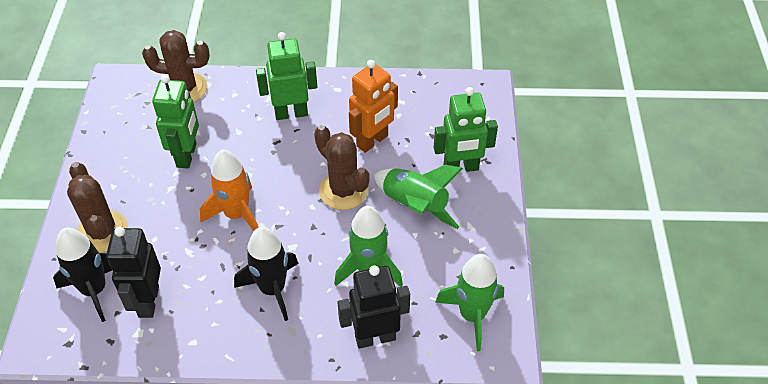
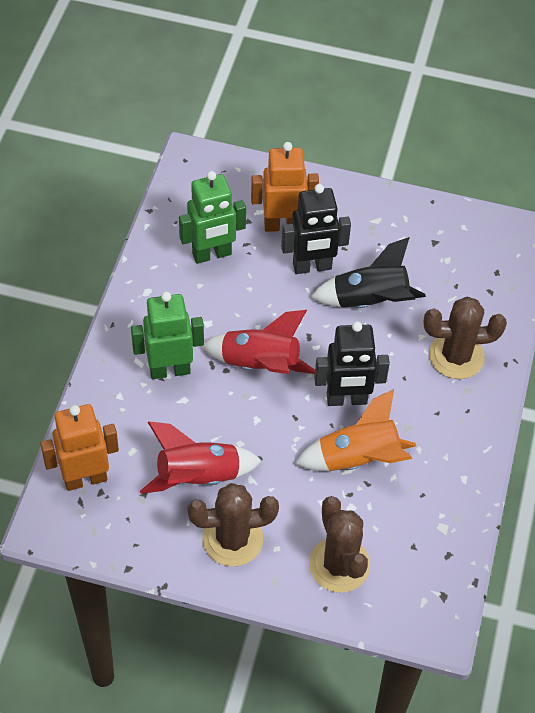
black rocket: [53,228,112,322] [234,227,299,321] = 2 -> [311,237,426,308] = 1
green robot: [152,75,199,168] [256,32,317,120] [434,87,498,172] = 3 -> [131,292,204,379] [179,171,246,264] = 2
green rocket: [334,206,403,287] [374,165,463,229] [436,254,504,351] = 3 -> none = 0
orange robot: [349,60,398,153] = 1 -> [40,404,119,491] [251,142,319,232] = 2
red rocket: none = 0 -> [140,422,262,494] [201,310,315,374] = 2

